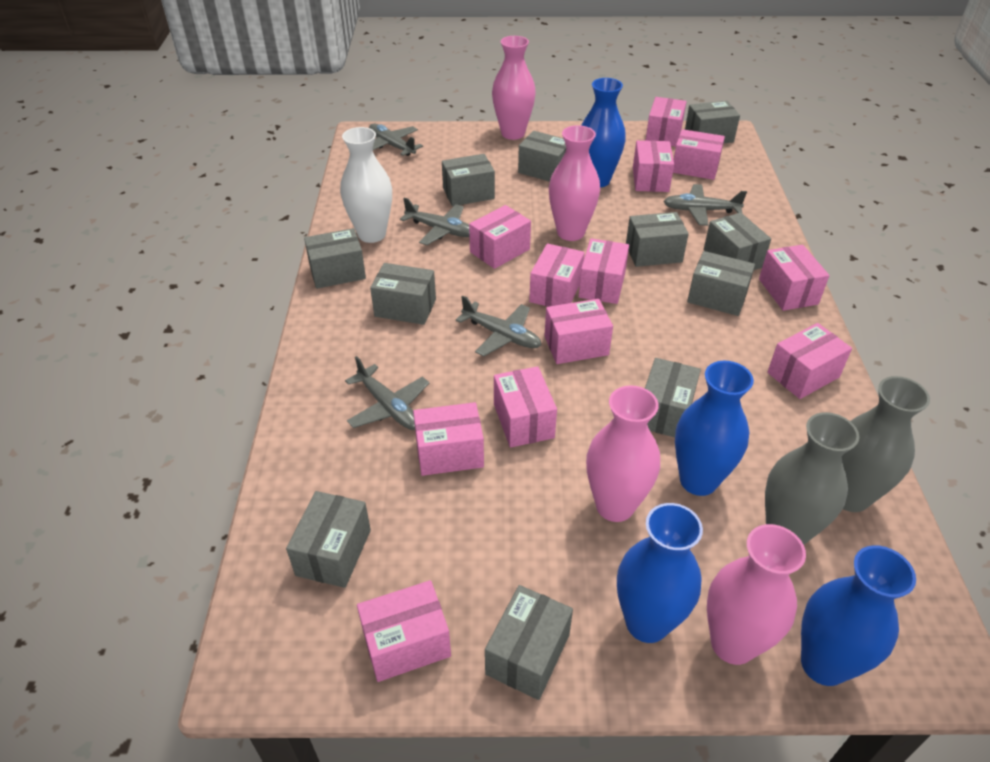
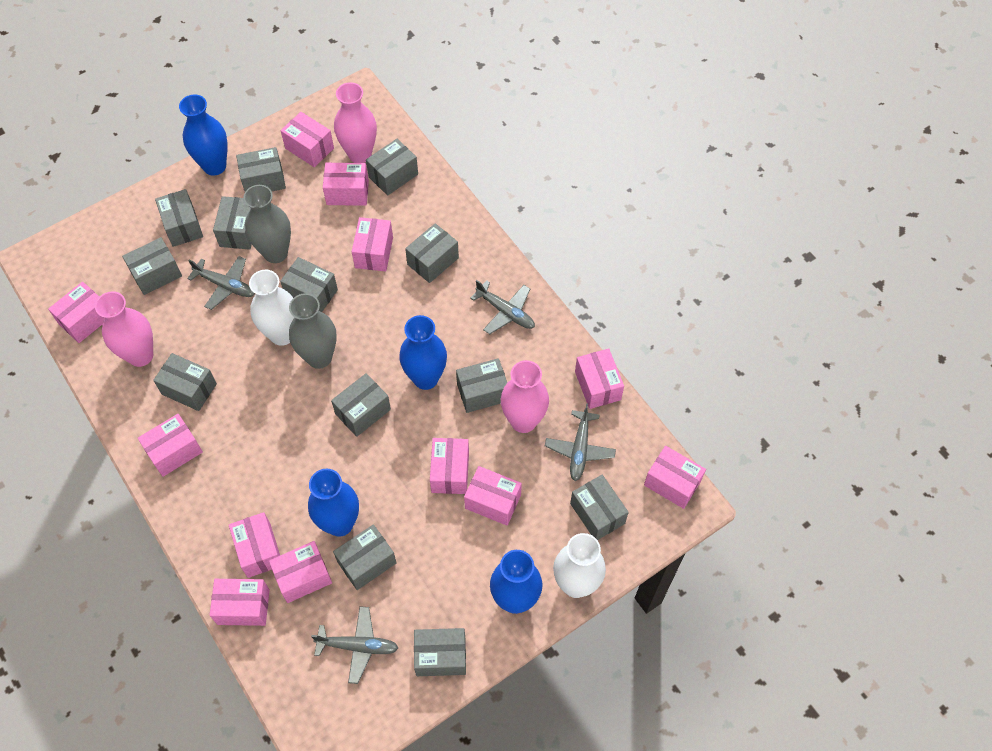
grey box: [286,491,371,588] [304,228,366,289] [370,263,436,325] [442,154,495,206] [485,585,573,700] [518,131,566,182] [626,212,689,267] [645,358,701,437] [685,101,740,144] [687,251,755,316] [704,213,771,270] = 11 -> [122,237,182,295] [153,353,217,411] [155,189,203,247] [213,196,252,250] [236,147,286,191] [280,257,338,312] [331,373,391,437] [333,524,396,590] [366,139,418,196] [405,223,459,283] [414,628,466,676] [456,358,507,413] [570,475,629,540] = 13
grey plane: [345,356,429,430] [369,124,423,156] [400,198,470,245] [456,295,541,356] [663,184,747,226] = 5 -> [187,256,255,310] [311,606,398,684] [470,280,535,334] [545,403,616,481] = 4
pink vase: [492,36,536,140] [549,125,600,241] [586,385,660,522] [707,524,806,665] = 4 -> [95,291,153,367] [334,82,377,163] [501,360,549,433] = 3
white vase: [340,127,392,243] = 1 -> [249,270,295,346] [553,533,606,598] = 2

